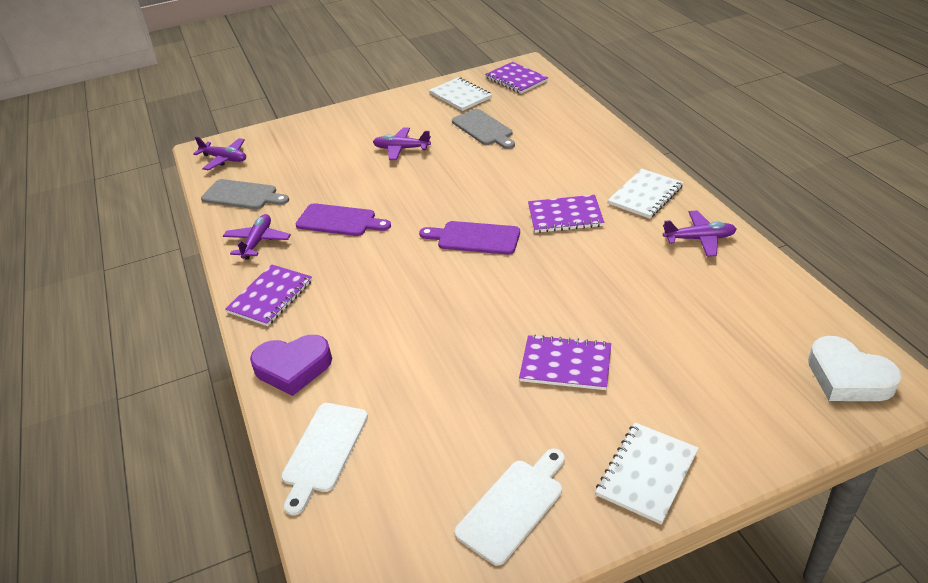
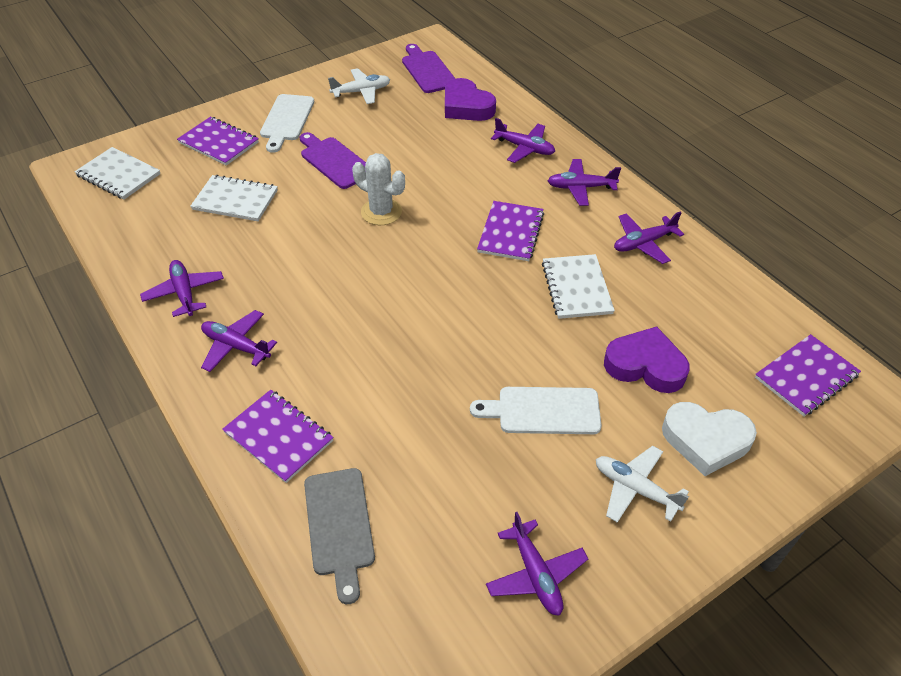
grey cutting board: [201,179,289,209] [452,109,515,149] = 2 -> [304,468,375,604] = 1
purple heart: [250,335,332,396] = 1 -> [445,78,496,121] [604,326,690,393] = 2
purple plane: [193,136,246,171] [223,214,291,260] [373,128,431,160] [663,210,737,257] = 4 -> [140,260,224,317] [201,310,277,372] [486,512,588,616] [491,118,555,163] [548,159,621,206] [614,211,684,264] = 6
white cactus: none = 0 -> [352,153,405,225] = 1
white plane: none = 0 -> [328,68,390,104] [596,446,689,523] = 2

